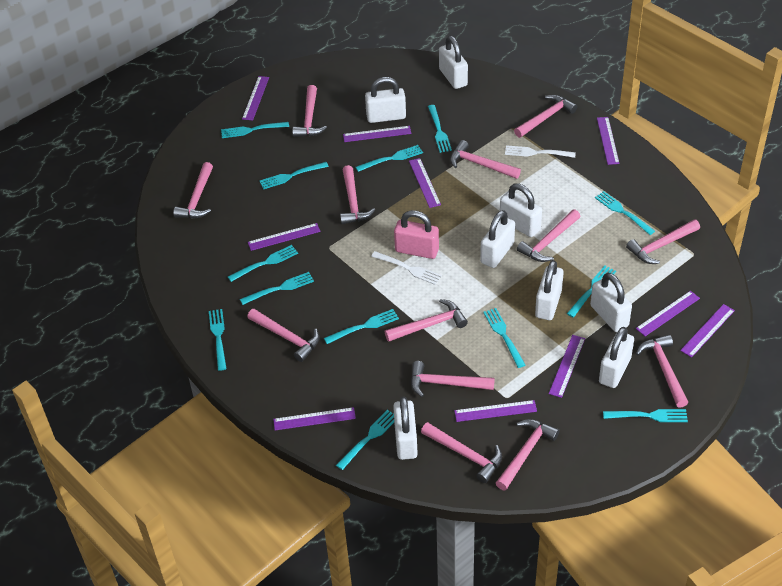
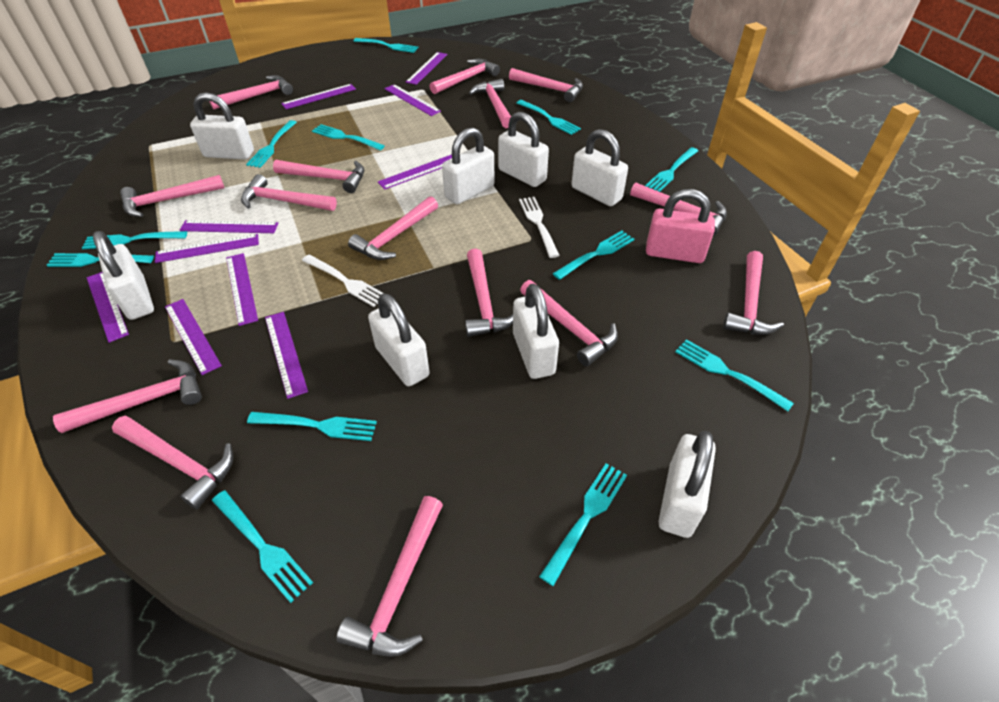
pink hammer: [173,162,213,219] [247,309,320,362] [292,85,327,137] [340,165,375,224] [385,299,468,342] [411,361,495,397] [421,422,502,483] [450,140,521,179] [496,419,559,491] [514,95,577,138] [517,209,581,262] [626,219,700,264] [636,335,688,408] = 13 -> [53,359,202,433] [112,416,233,509] [120,175,224,217] [209,75,293,109] [241,174,337,211] [273,160,364,193] [336,496,443,657] [348,196,438,260] [429,59,500,94] [465,248,513,337] [469,79,511,128] [509,68,583,102] [520,280,618,366] [630,182,727,236] [723,251,784,335] = 15
turquoise fork: [209,309,227,371] [221,122,289,138] [228,245,298,282] [240,272,314,305] [260,162,329,189] [324,309,399,344] [336,410,394,470] [355,145,423,172] [428,105,452,153] [483,308,525,368] [567,266,616,317] [595,191,655,235] [603,409,688,422] = 13 -> [46,253,154,267] [82,231,187,249] [212,491,313,603] [246,120,297,168] [247,412,377,441] [312,124,385,150] [353,38,418,53] [516,100,581,135] [539,463,627,586] [553,231,634,280] [645,147,698,192] [676,339,794,411] = 12

